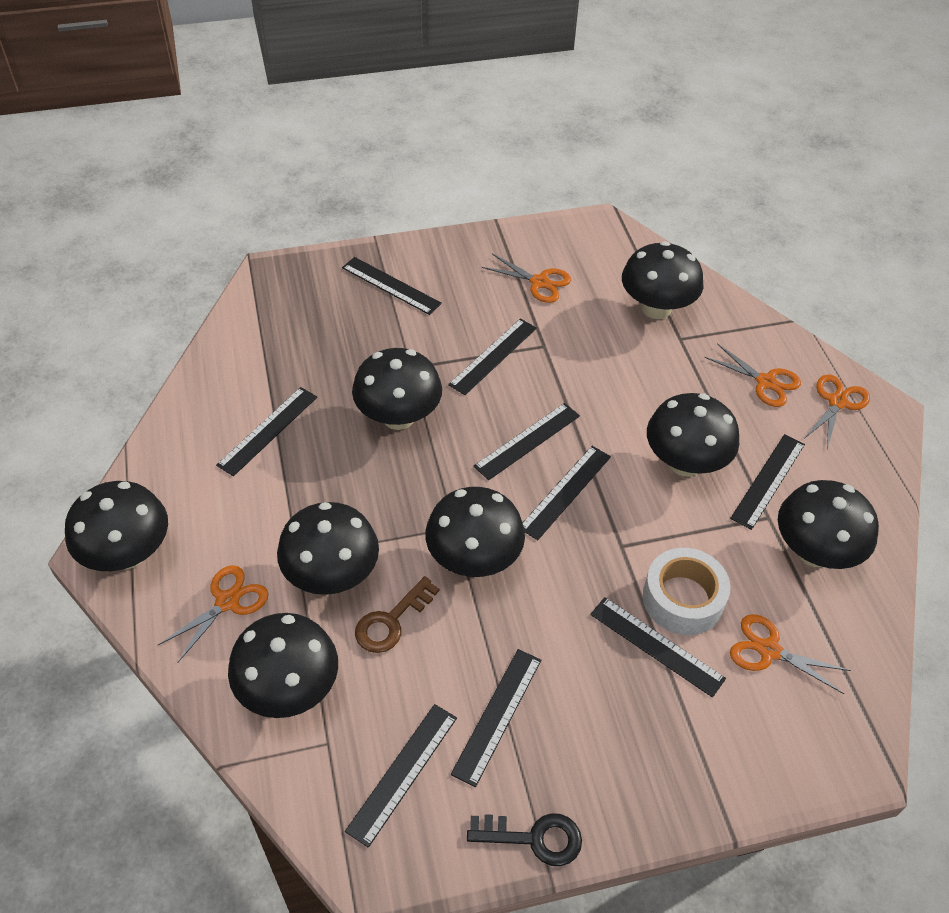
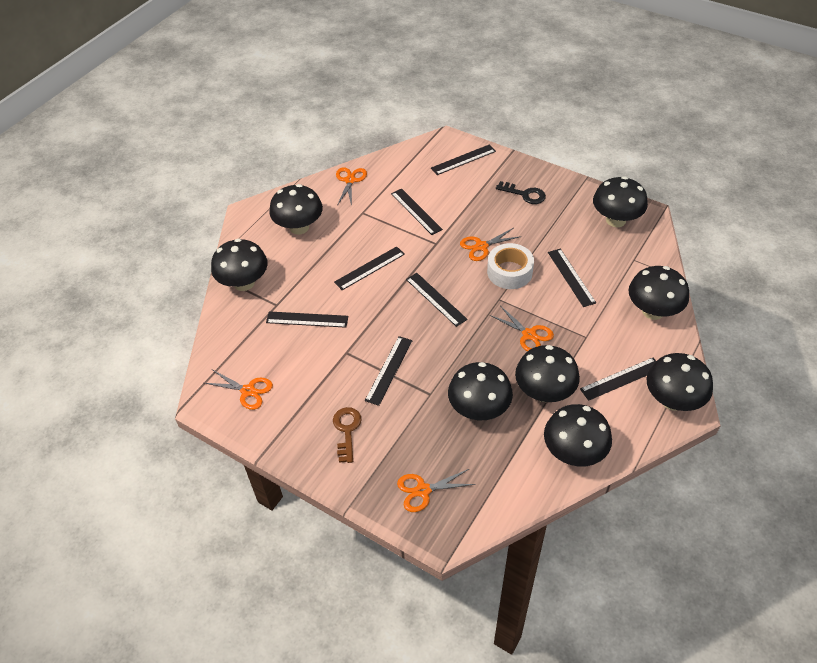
black ruler: [216,387,317,476] [342,257,442,315] [345,704,457,848] [448,319,537,395] [451,649,541,787] [473,403,580,480] [523,446,611,540] [590,597,726,698] [730,434,805,530] = 9 -> [266,311,348,328] [334,246,405,290] [365,336,413,406] [391,188,443,235] [406,273,468,327] [431,144,496,175] [548,249,596,307] [580,358,656,401] = 8

